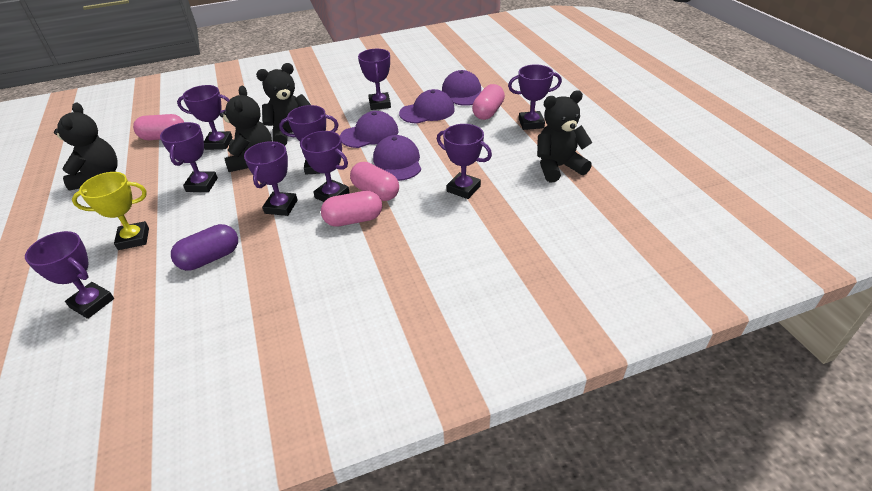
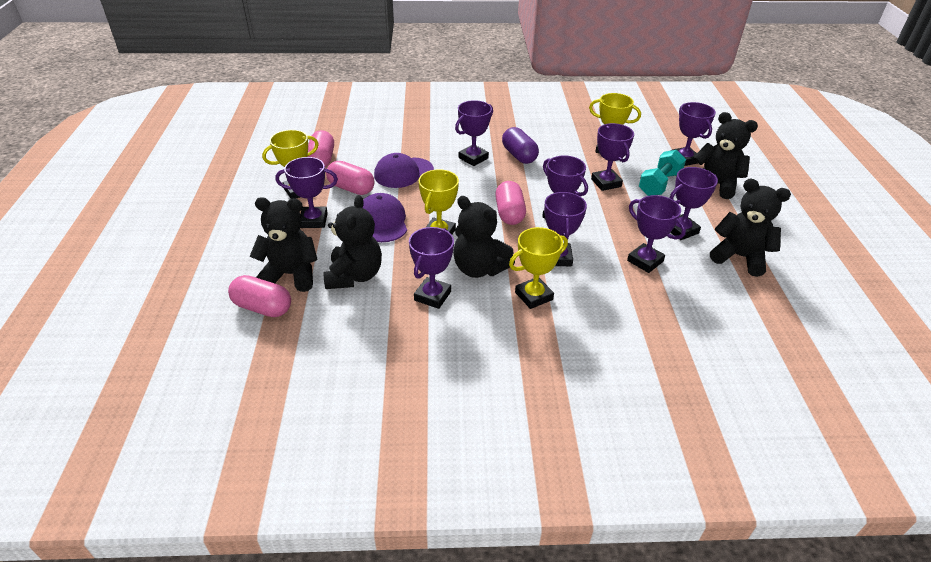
black teddy bear: [54,102,118,190] [220,86,272,172] [256,63,311,146] [537,90,593,182] = 4 -> [250,197,318,292] [324,195,382,289] [453,196,515,278] [693,112,758,199] [710,179,791,277] = 5
purple cap: [340,111,398,148] [373,135,421,181] [399,89,455,124] [442,70,482,106] = 4 -> [363,193,407,242] [374,153,434,188] = 2
turquoise dumbbell: none = 0 -> [639,150,686,196] = 1
yellow trophy: [72,172,149,250] = 1 -> [262,130,319,199] [418,169,459,234] [509,227,568,309] [589,93,641,153] = 4

